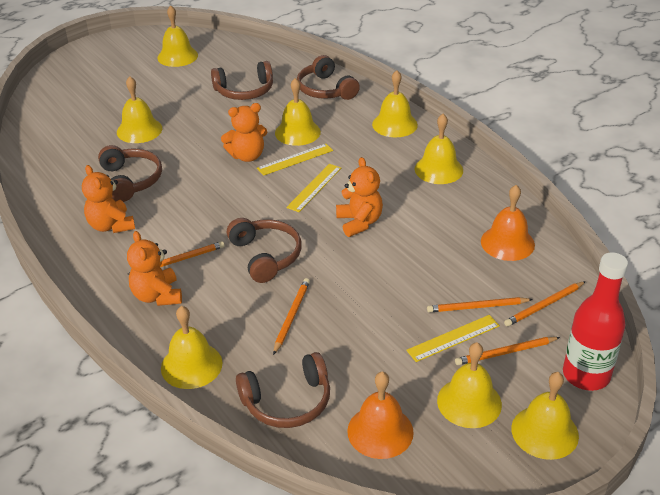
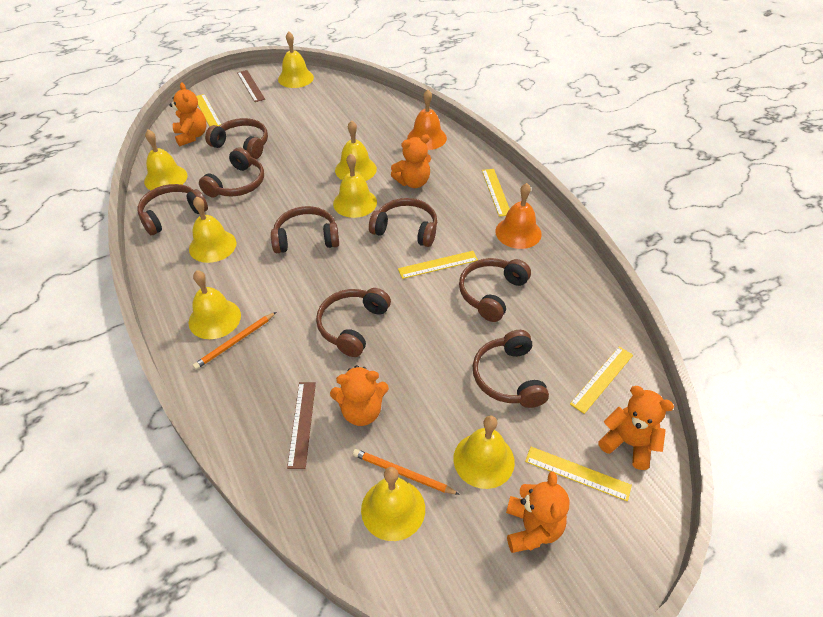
brown headphones: [98,145,162,202] [211,61,273,100] [227,218,302,283] [236,352,330,428] [297,55,360,100] = 5 -> [138,184,208,235] [199,147,264,197] [205,118,268,159] [271,206,339,253] [316,288,391,357] [369,198,437,247] [459,258,531,322] [473,330,549,408] = 8
brown ruler: none = 0 -> [237,70,265,102] [287,382,316,469] = 2
orange pencil: [128,241,225,274] [273,278,310,355] [427,297,533,312] [455,337,560,365] [504,281,586,326] = 5 -> [193,312,276,370] [353,449,460,495] = 2
orange teddy bear: [82,165,135,233] [127,231,182,306] [221,103,267,162] [336,157,383,237] = 4 -> [169,83,206,146] [330,365,389,426] [391,134,431,188] [506,471,570,553] [598,386,674,470] = 5
red bottle: [563,252,628,391] = 1 -> none = 0
yellow ruler: [257,144,333,176] [286,164,341,212] [406,315,500,362] = 3 -> [196,94,221,127] [398,251,478,279] [482,169,510,217] [525,447,632,501] [570,347,633,414] = 5

